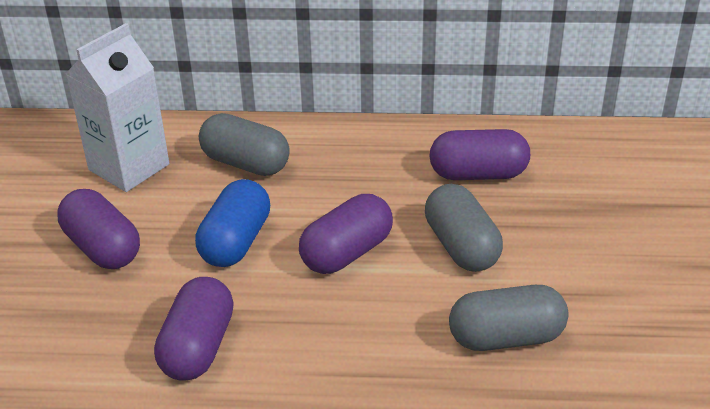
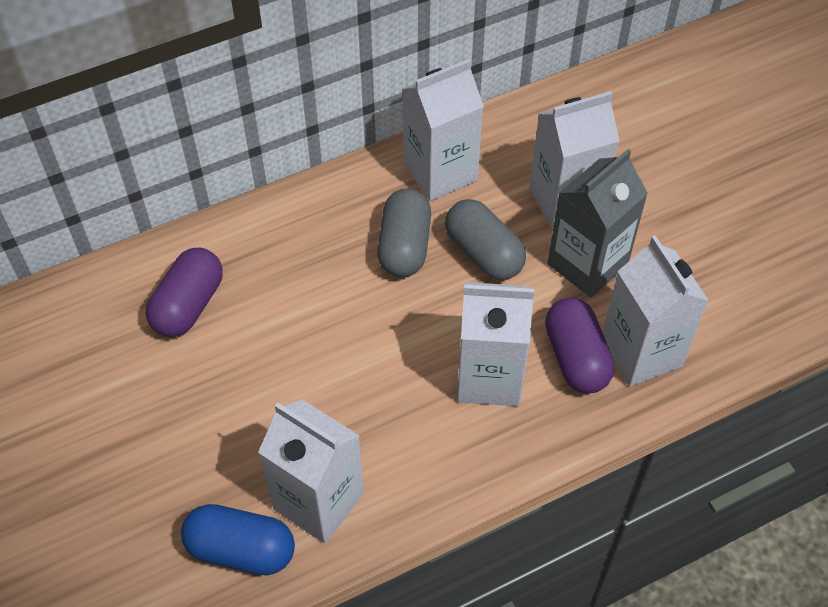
grey capsule: [199,113,290,176] [425,184,503,272] [449,285,568,351] = 3 -> [377,188,431,277] [445,199,526,280] = 2
grey carton: none = 0 -> [548,149,648,298] = 1
purple capsule: [57,189,140,269] [154,277,234,381] [299,194,393,274] [430,129,530,180] = 4 -> [146,248,223,337] [545,297,614,394] = 2
white carton: [66,23,169,192] = 1 -> [258,399,364,543] [403,59,484,201] [457,282,534,406] [529,91,619,229] [603,236,709,387] = 5

